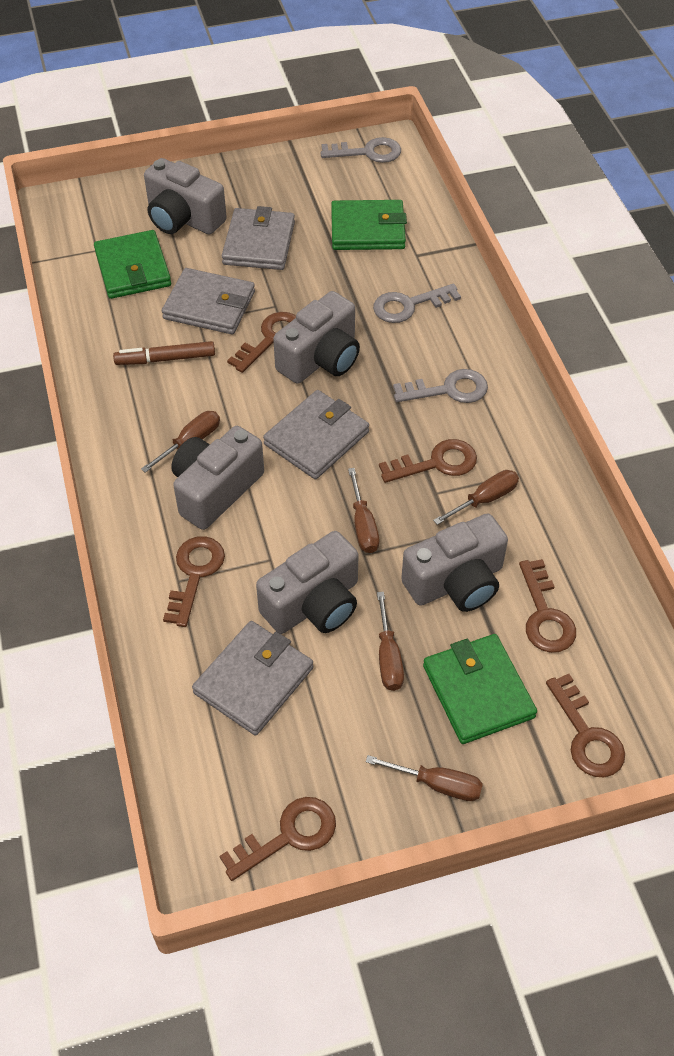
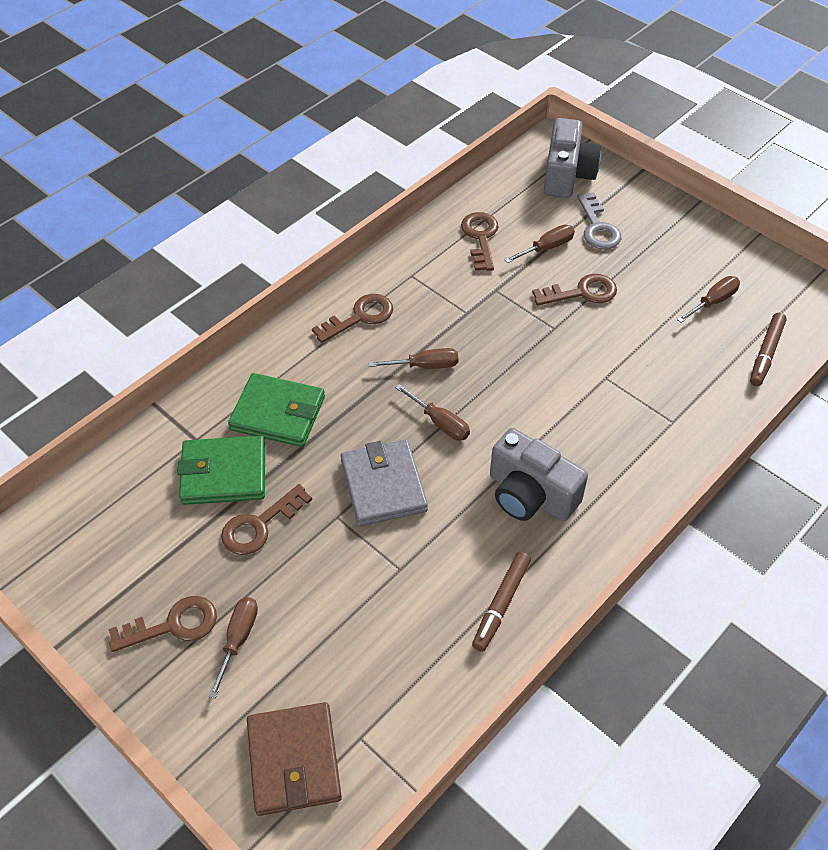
brown key: [163,536,225,627] [220,797,336,881] [227,312,296,373] [379,439,477,483] [519,559,576,653] [546,674,625,777] = 6 -> [109,596,217,652] [221,484,312,555] [312,294,393,343] [461,212,499,271] [532,274,617,306] = 5
brown marker: [113,341,215,365] = 1 -> [472,552,531,652] [750,313,787,386] = 2
brown wallet: none = 0 -> [247,702,342,816] = 1
green wallet: [94,230,171,299] [331,200,407,250] [423,634,537,744] = 3 -> [177,435,265,505] [228,373,325,447] = 2
grey camera: [144,158,227,235] [171,426,264,530] [256,531,359,634] [273,291,360,384] [401,514,508,612] = 5 -> [490,428,588,521] [544,118,601,198] = 2
grey key: [321,137,401,163] [373,284,461,323] [393,369,488,403] = 3 -> [577,193,621,250] = 1
grey wallet: [162,268,255,334] [192,621,313,736] [222,206,295,270] [263,390,369,479] = 4 -> [341,440,428,526] = 1

